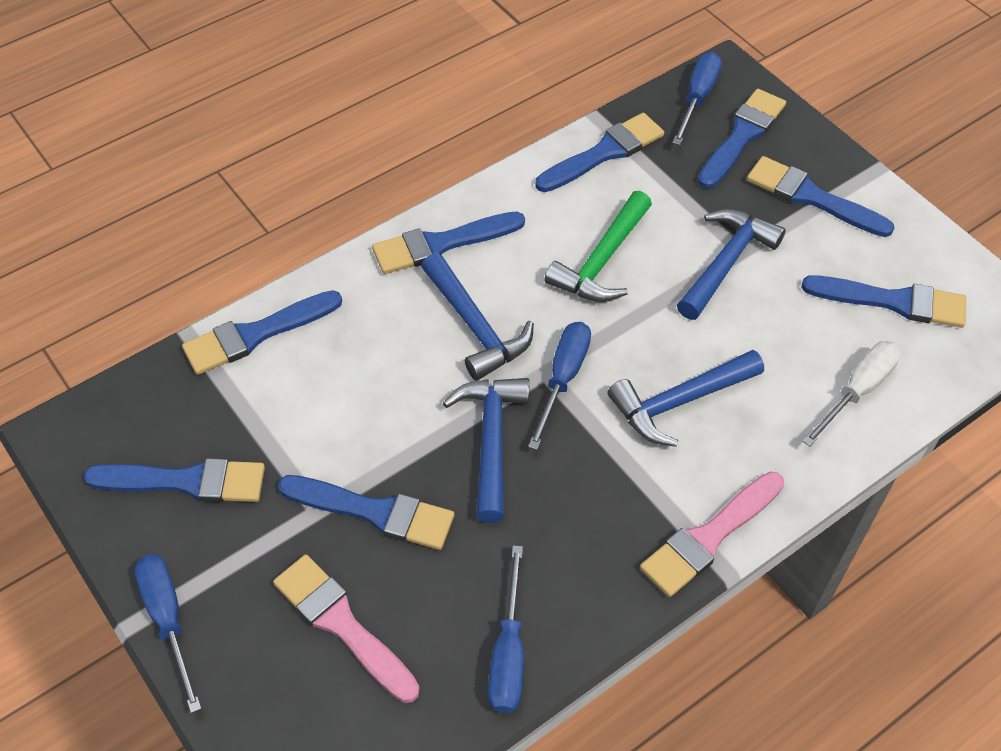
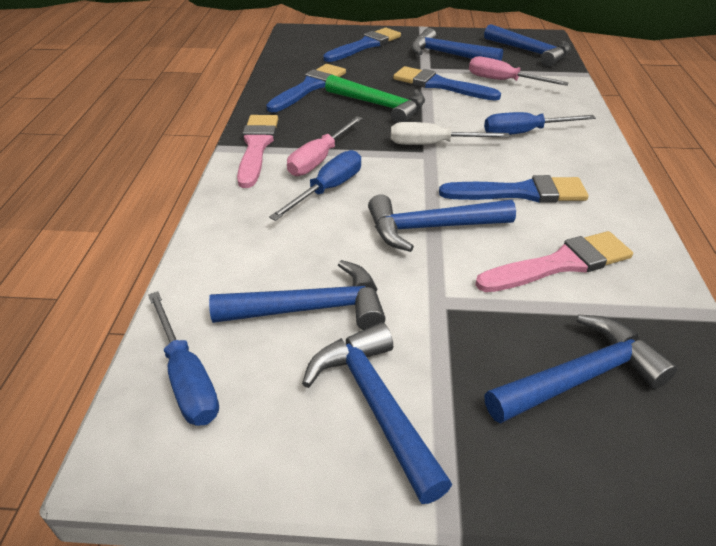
blue brush: [83,458,265,502] [182,290,342,375] [278,475,454,550] [372,212,525,274] [535,113,664,192] [698,89,786,189] [747,156,895,237] [802,275,966,328] = 8 -> [266,64,346,112] [323,28,401,62] [393,66,501,101] [439,175,588,203] = 4
blue hammer: [421,253,534,381] [443,378,529,523] [608,350,764,447] [677,209,786,320] = 4 -> [209,260,385,330] [302,322,452,504] [368,194,516,252] [412,28,503,61] [484,24,571,67] [484,315,677,424] = 6
blue screwdriver: [134,554,202,713] [488,545,524,713] [528,322,591,450] [672,52,722,145] = 4 -> [148,291,219,426] [269,150,361,221] [484,112,596,135] = 3
pink screwdriver: none = 0 -> [287,116,362,176] [469,56,569,86] = 2

